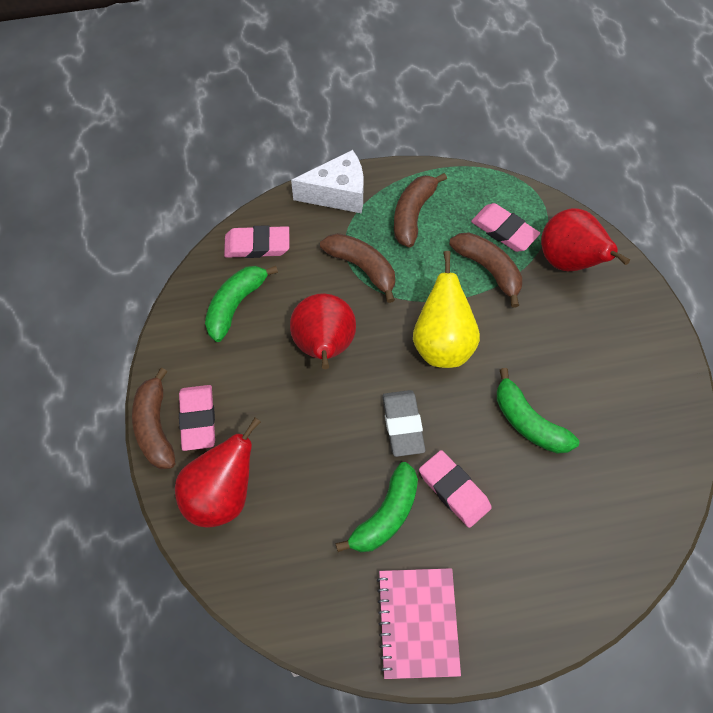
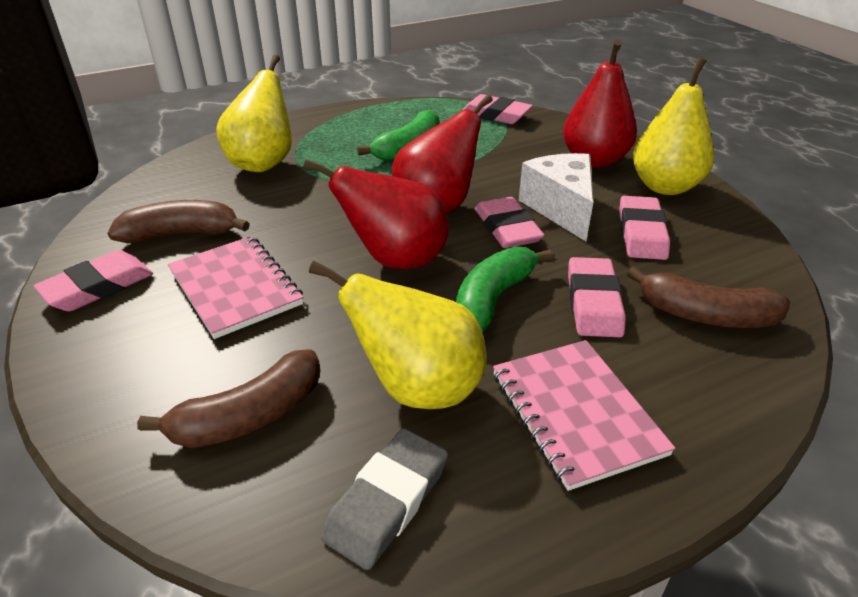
brown banana: [132,368,176,469] [320,233,395,303] [394,173,447,247] [449,232,522,308] = 4 -> [107,200,250,243] [137,349,321,448] [627,267,790,328] = 3
green banana: [205,266,278,342] [335,462,418,552] [497,368,579,454] = 3 -> [357,110,439,161] [456,246,553,333] = 2
pink eraser: [179,385,215,451] [224,225,289,258] [419,450,492,528] [471,203,540,252] = 4 -> [34,250,153,311] [462,94,533,124] [475,197,545,248] [568,257,626,337] [619,196,670,260] = 5
pink notebook: [377,568,461,679] = 1 -> [168,236,304,339] [493,340,676,491] = 2
yellow pear: [413,251,480,368] = 1 -> [216,54,292,172] [309,261,487,409] [633,57,714,195] = 3

